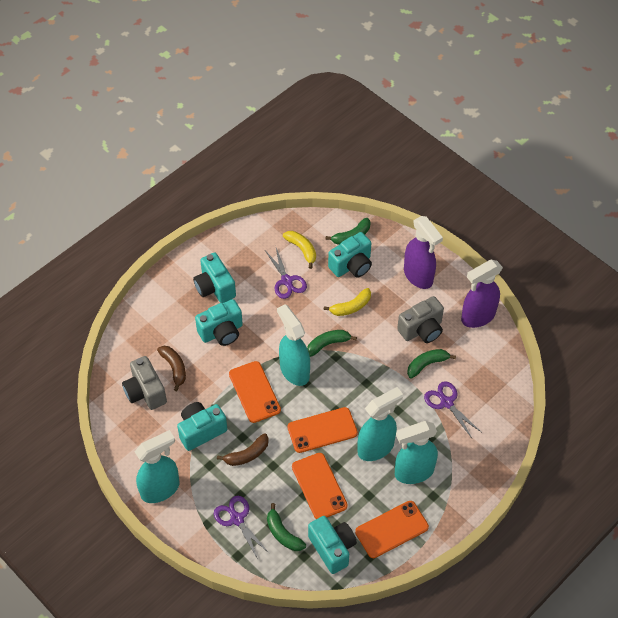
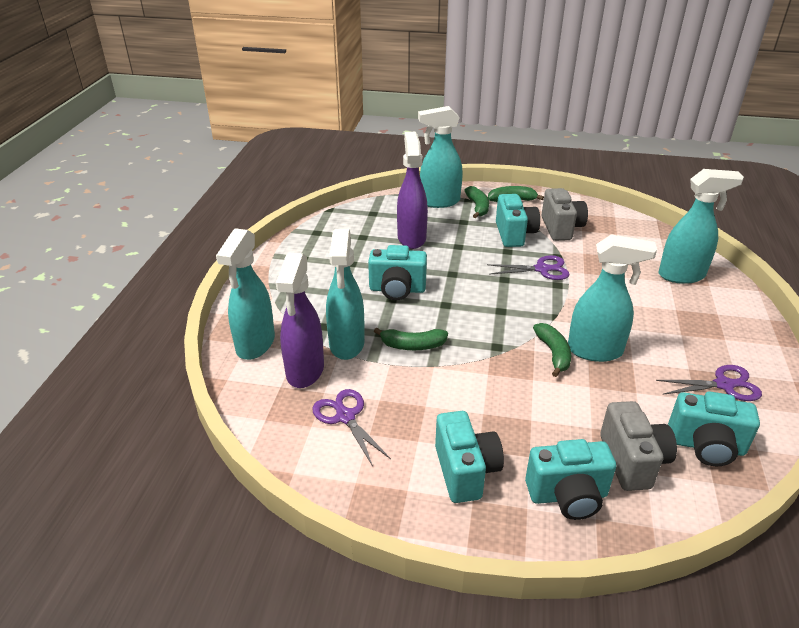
brown banana: [157,346,186,391] [217,433,269,466] = 2 -> none = 0
orange phone: [229,361,281,423] [287,407,358,453] [292,453,348,519] [355,501,429,558] = 4 -> none = 0
turquoise spray bottle: [135,430,179,503] [277,304,310,386] [358,387,403,461] [395,421,438,484] = 4 -> [216,228,275,360] [326,229,365,360] [418,106,463,208] [568,234,657,362] [658,169,744,284] = 5
yellow banana: [283,231,316,269] [323,288,371,316] = 2 -> none = 0

